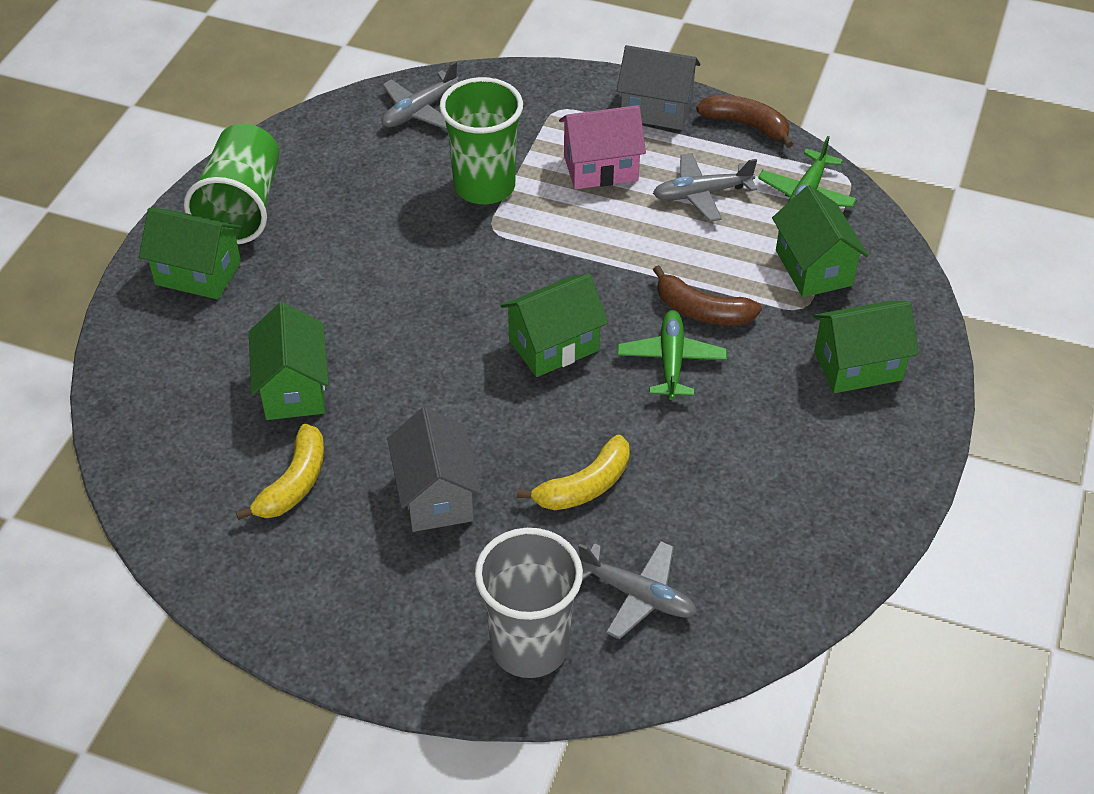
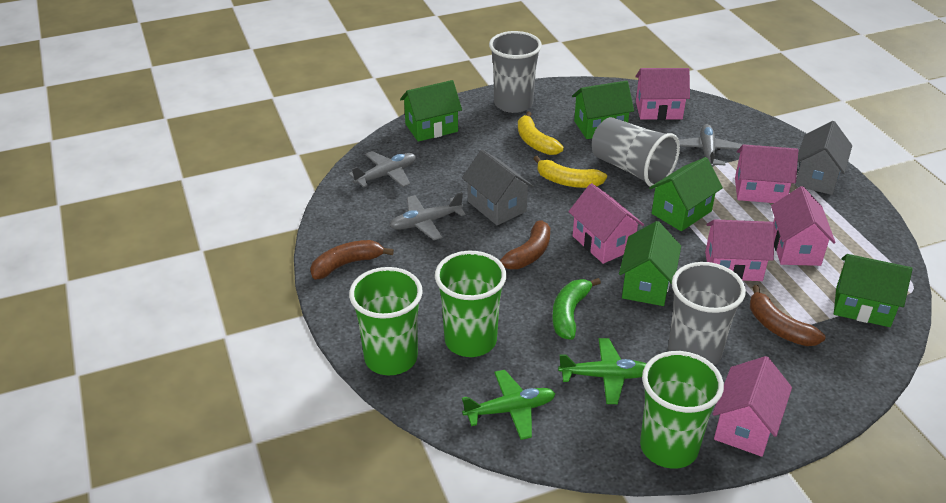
brown banana: [653,265,762,326] [696,95,793,148] = 2 -> [310,240,394,280] [499,220,550,269] [750,285,825,346] = 3
green banana: none = 0 -> [552,278,601,340] = 1
green cup: [184,123,279,244] [439,77,523,204] = 2 -> [349,267,423,375] [435,251,506,357] [640,351,724,469] = 3
grey cup: [475,528,583,678] = 1 -> [489,31,542,113] [592,117,680,187] [668,262,746,366] = 3
pink house: [559,105,646,189] = 1 -> [568,183,644,264] [635,68,690,120] [705,219,775,281] [713,356,792,457] [735,144,798,203] [771,186,836,266] = 6

